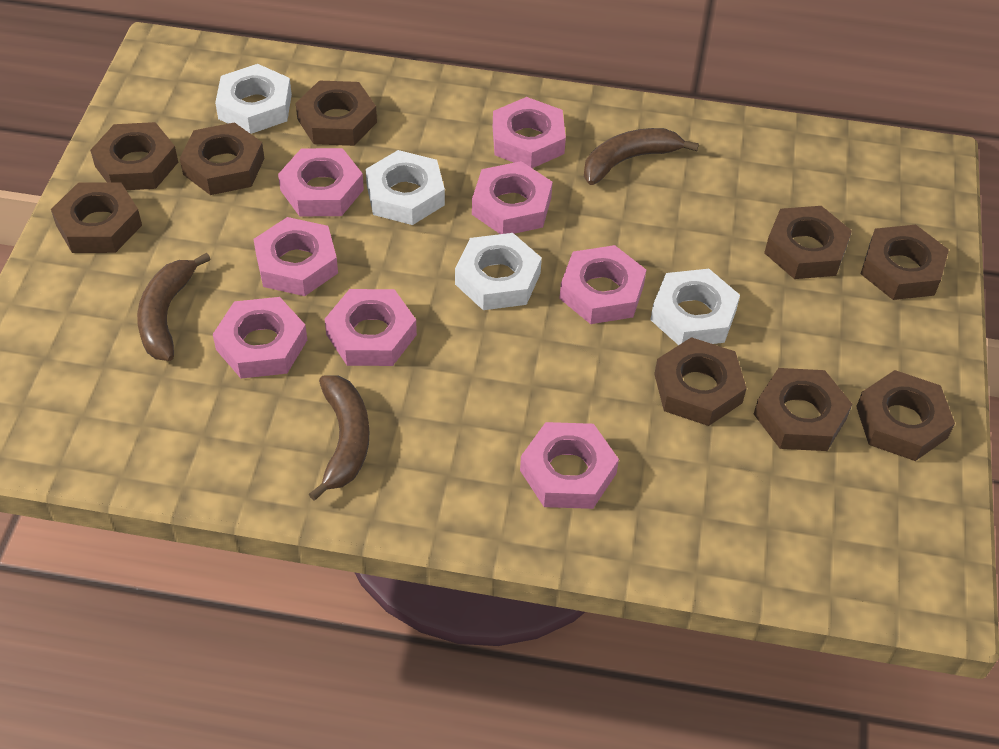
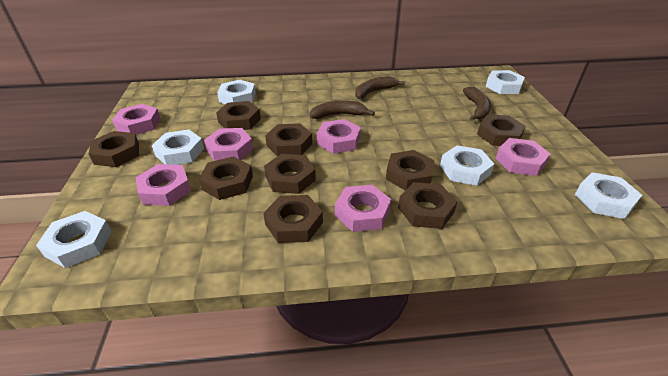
pink nut: [213,297,307,379] [253,217,338,296] [278,148,364,216] [325,289,417,366] [472,161,553,234] [493,97,566,168] [520,422,619,509] [559,245,646,324] = 8 -> [112,104,161,135] [135,164,191,206] [204,128,253,161] [317,119,361,154] [335,185,391,232] [495,138,551,176] = 6
white nut: [215,64,292,134] [366,150,445,225] [455,233,542,310] [650,269,740,345] = 4 -> [36,211,112,268] [152,129,204,165] [217,80,256,104] [440,145,494,186] [486,70,525,94] [575,172,642,219] = 6

